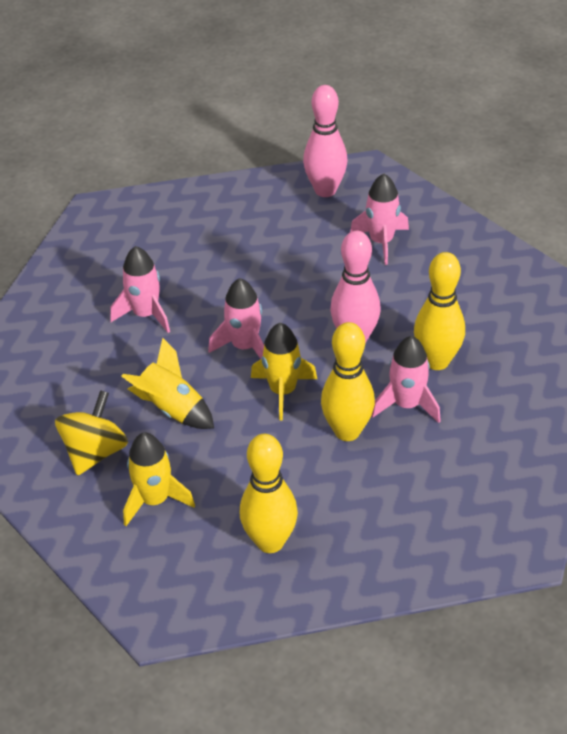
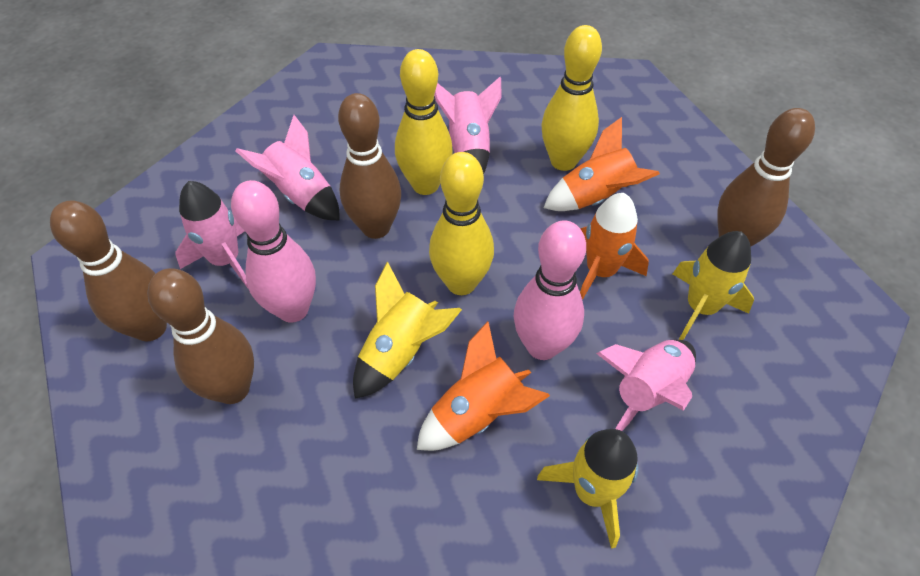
brown bowling pin: none = 0 -> [50,200,167,342] [147,268,254,404] [338,93,401,239] [717,108,815,246] = 4
orange rocket: none = 0 -> [417,321,550,451] [544,117,660,211] [580,193,649,300] = 3
yellow spinning top: [55,390,128,476] = 1 -> none = 0

